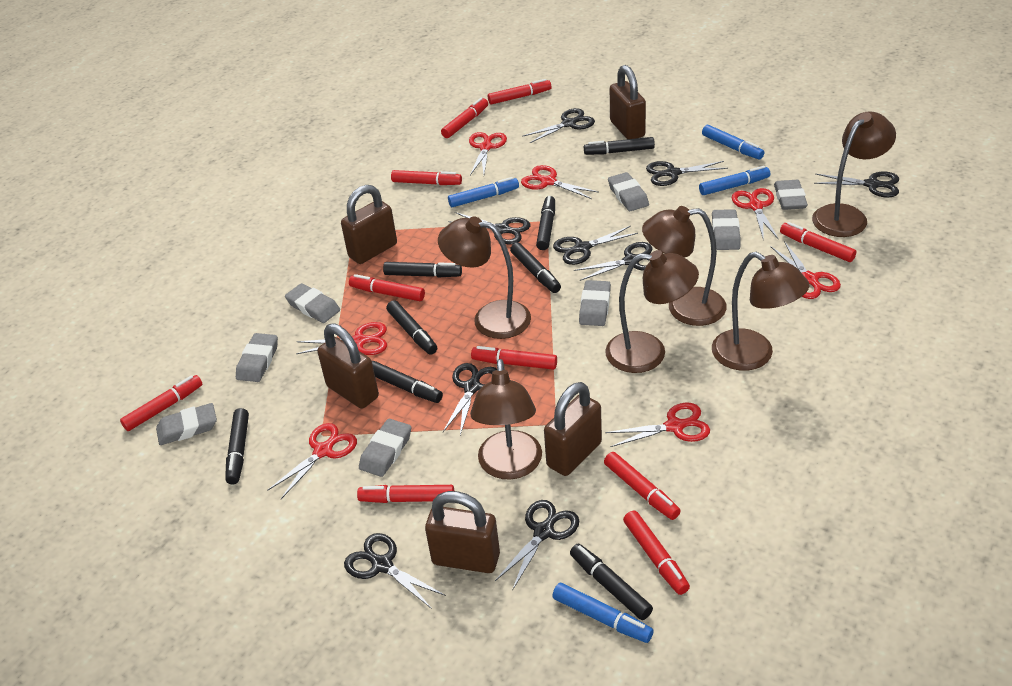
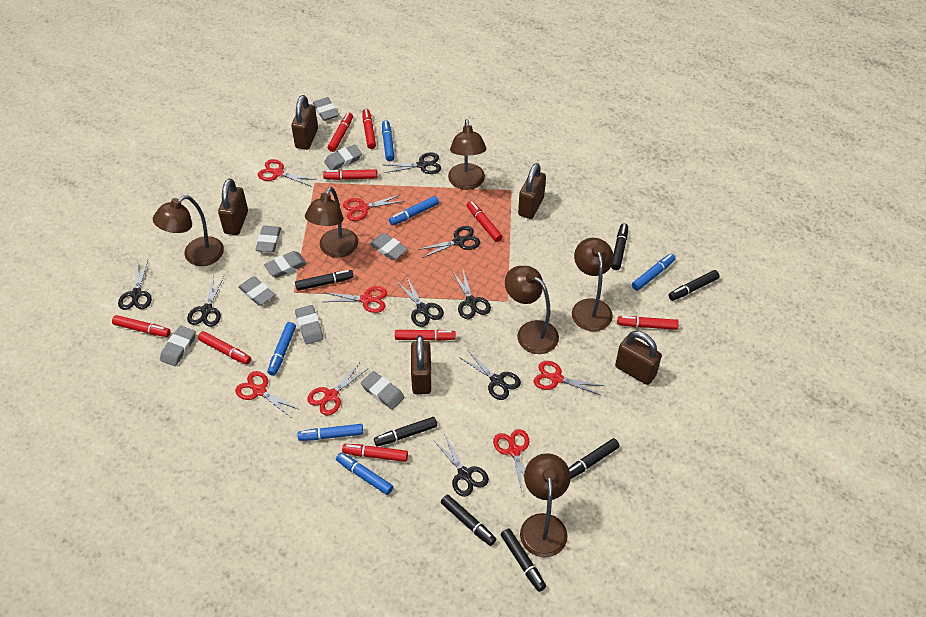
black marker: [225,408,249,484] [372,361,443,403] [383,262,462,277] [386,300,437,355] [510,242,561,293] [536,196,555,250] [570,544,653,620] [584,137,655,155] = 8 -> [295,270,354,291] [374,417,437,446] [441,495,496,546] [501,529,546,592] [569,438,620,479] [611,223,628,270] [668,270,720,301] = 7
black scissors: [344,533,446,609] [443,363,497,435] [448,212,530,245] [495,500,579,591] [522,108,595,143] [553,226,638,265] [574,242,652,281] [646,161,728,186] [814,171,899,198] = 9 -> [118,260,152,310] [187,276,224,327] [384,152,441,174] [396,276,444,327] [418,226,480,258] [434,434,489,497] [452,270,491,319] [459,350,521,400] = 8
blue marker: [448,177,519,207] [552,583,654,643] [699,166,770,195] [702,125,764,160] = 4 -> [267,322,296,376] [298,424,363,441] [336,453,393,495] [382,120,395,161] [389,196,439,226] [632,254,676,291] = 6
grey eraser: [156,403,217,445] [236,333,278,382] [285,283,340,323] [359,419,412,477] [579,280,611,326] [608,172,649,211] [712,209,741,250] [774,180,808,210] = 8 -> [160,326,196,366] [239,276,275,306] [255,226,281,252] [264,251,307,278] [295,305,323,344] [313,97,339,121] [324,144,362,170] [361,371,405,410] [370,233,408,260] = 9
red marker: [120,375,202,431] [349,274,425,301] [357,485,454,503] [391,170,462,185] [441,97,488,138] [471,346,557,370] [488,79,551,105] [604,452,681,520] [623,511,690,595] [780,222,856,262] = 10 -> [112,315,171,337] [198,331,251,365] [323,169,377,180] [328,112,353,152] [342,444,408,462] [362,109,376,149] [395,330,456,341] [467,201,503,242] [617,316,679,330] = 9

